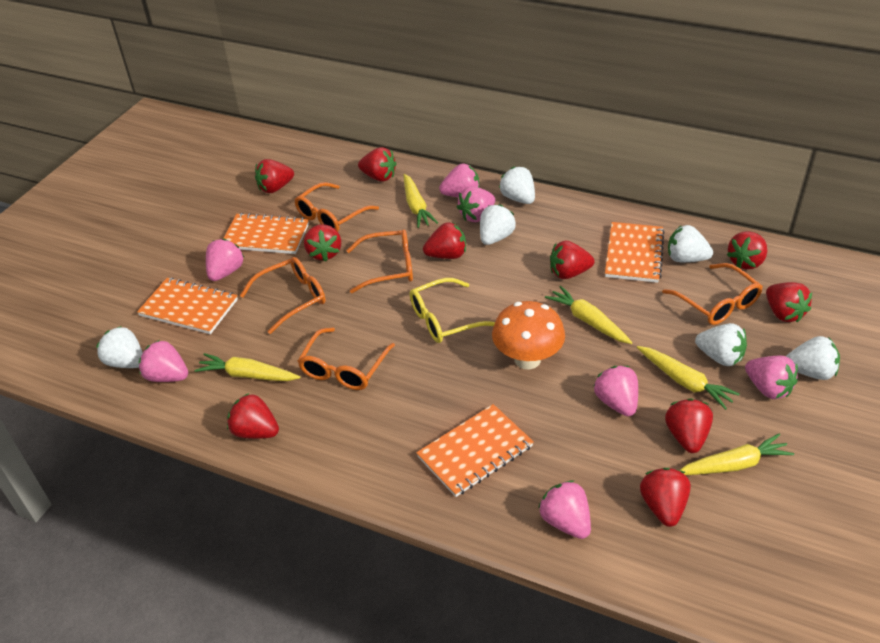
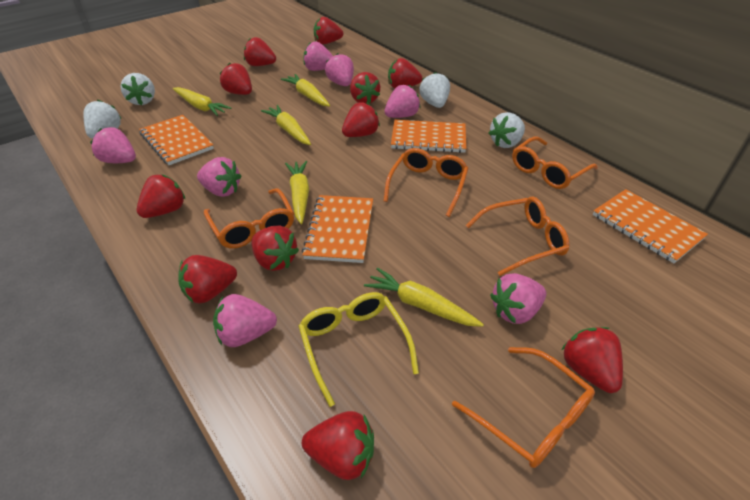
orange mushroom: [492,301,565,369] = 1 -> none = 0
red strawberry: [227,393,279,439] [255,159,294,193] [304,224,341,261] [358,147,397,182] [423,222,466,259] [550,240,594,279] [640,468,691,527] [665,399,713,453] [727,231,767,269] [766,282,812,322] = 10 -> [137,174,186,218] [178,255,237,303] [220,63,252,95] [244,37,276,66] [251,226,299,271] [302,411,374,480] [314,17,343,45] [342,102,380,137] [350,72,380,104] [388,58,422,89] [561,327,623,393] = 11
white strawberry: [96,326,143,368] [480,204,516,245] [499,166,535,204] [668,225,713,262] [695,323,747,366] [786,336,840,380] = 6 -> [83,100,122,139] [120,73,155,105] [419,72,450,108] [488,112,525,148] = 4

